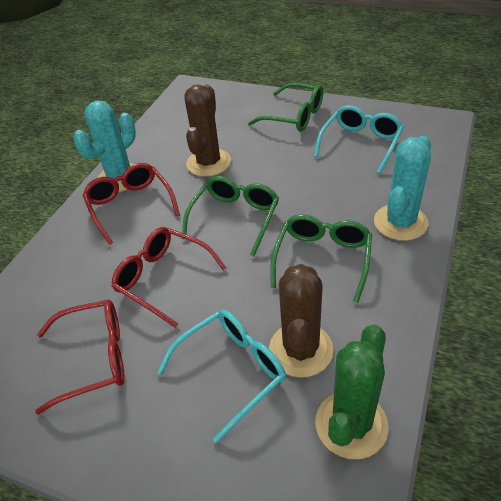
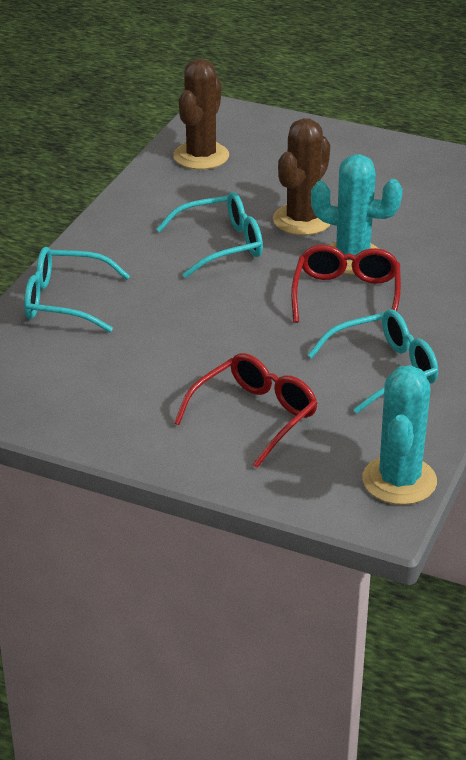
green cactus: [315,325,389,459] = 1 -> none = 0
green glasses: [182,176,279,256] [248,83,323,132] [270,214,372,303] = 3 -> none = 0
red glasses: [35,299,125,415] [83,163,180,245] [111,227,226,328] = 3 -> [174,353,318,468] [291,245,401,323] = 2
turquoise glasses: [157,309,286,443] [314,105,404,174] = 2 -> [24,247,130,332] [156,192,263,278] [308,309,438,414] = 3

